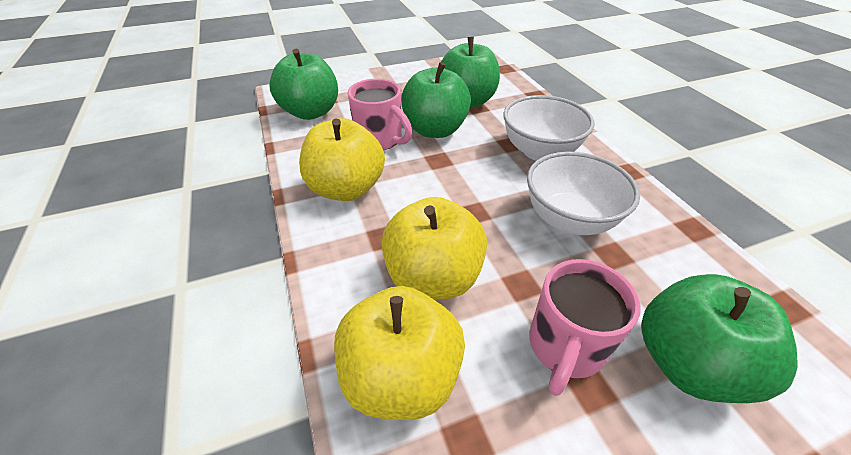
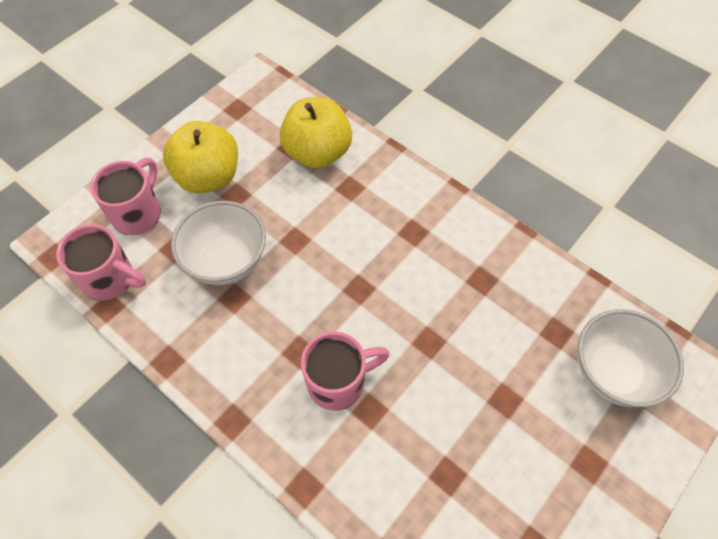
green apple: [269,49,338,120] [401,62,471,138] [441,37,500,108] [641,274,798,403] = 4 -> none = 0
pink mug: [348,79,412,150] [529,259,641,396] = 2 -> [56,224,146,301] [90,158,161,235] [301,332,390,411] = 3
yellow apple: [299,118,385,201] [334,286,465,420] [382,197,487,300] = 3 -> [163,121,238,193] [280,97,352,168] = 2

